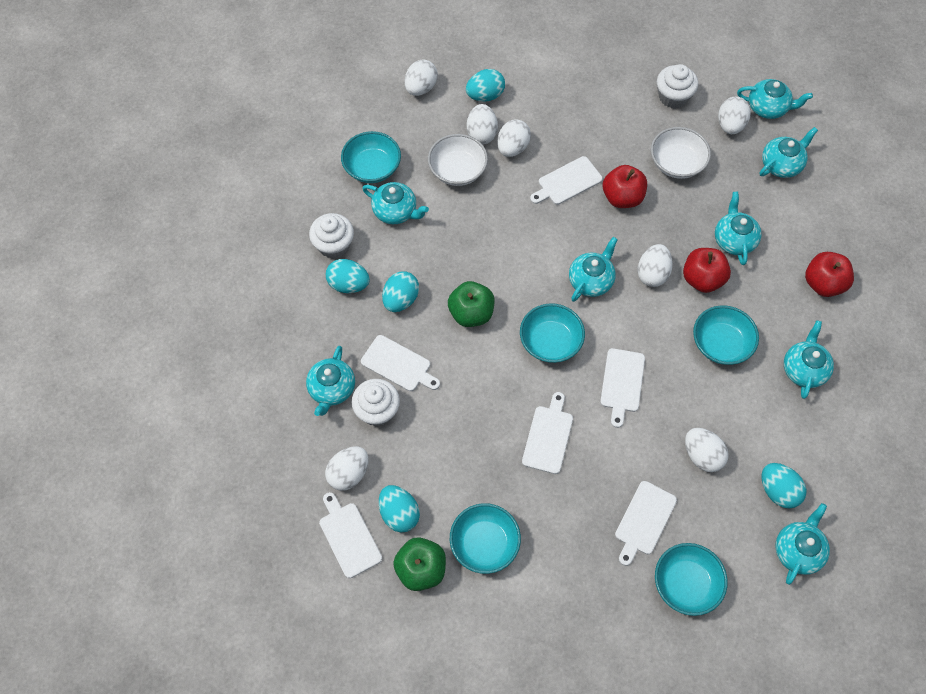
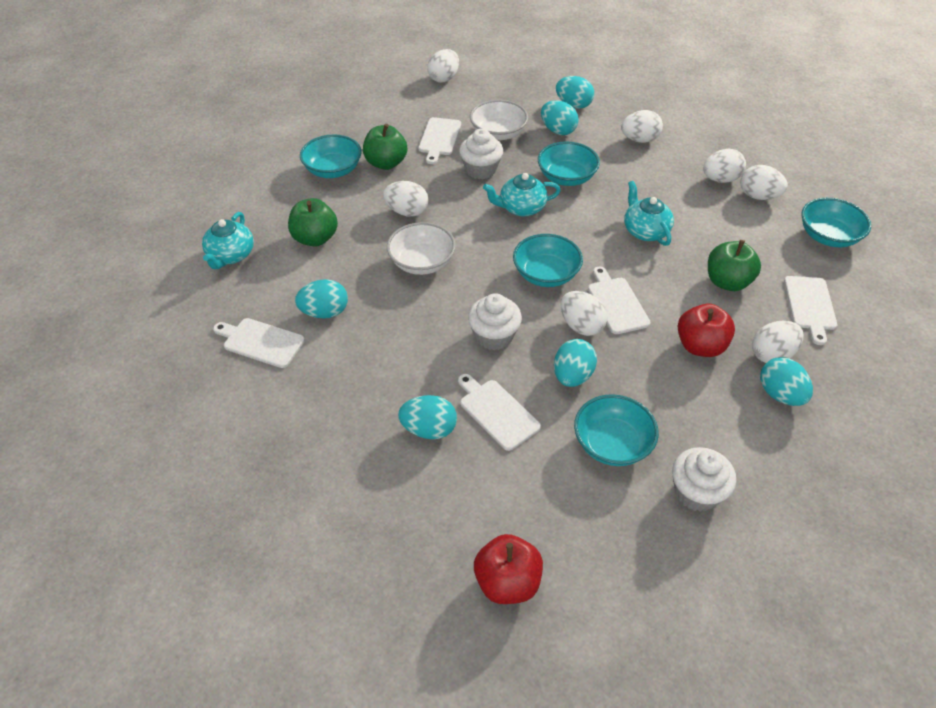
green apple: [393,537,446,591] [448,281,495,327] = 2 -> [288,198,338,247] [363,124,407,170] [708,240,761,291] = 3
red apple: [603,165,647,208] [683,248,731,293] [805,252,854,297] = 3 -> [474,534,543,604] [678,304,735,357] = 2
turquoise egg: [326,259,370,293] [379,485,420,532] [382,271,419,312] [466,69,505,102] [761,463,807,508] = 5 -> [295,279,348,318] [398,395,457,440] [541,100,579,135] [554,339,597,387] [556,76,594,109] [760,357,813,406] = 6
turquoise teapot: [306,346,355,416] [362,182,429,224] [569,237,618,302] [715,192,762,265] [737,79,813,119] [760,127,818,178] [775,503,830,585] [784,320,834,399] = 8 -> [202,212,254,269] [483,173,561,217] [624,181,674,246] = 3
white cutting board: [319,492,382,578] [361,335,440,391] [522,392,573,474] [530,156,603,205] [600,348,645,428] [615,481,677,566] = 6 -> [213,318,305,368] [419,117,461,164] [458,374,541,451] [588,267,650,334] [784,276,837,345] = 5

